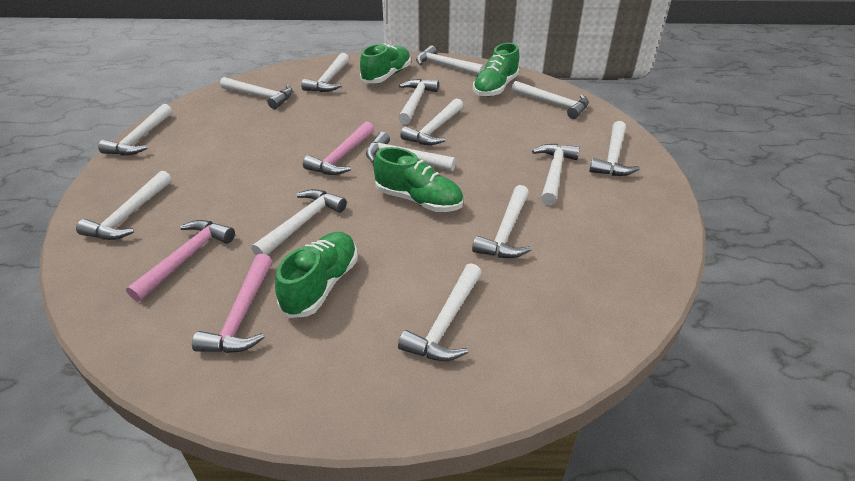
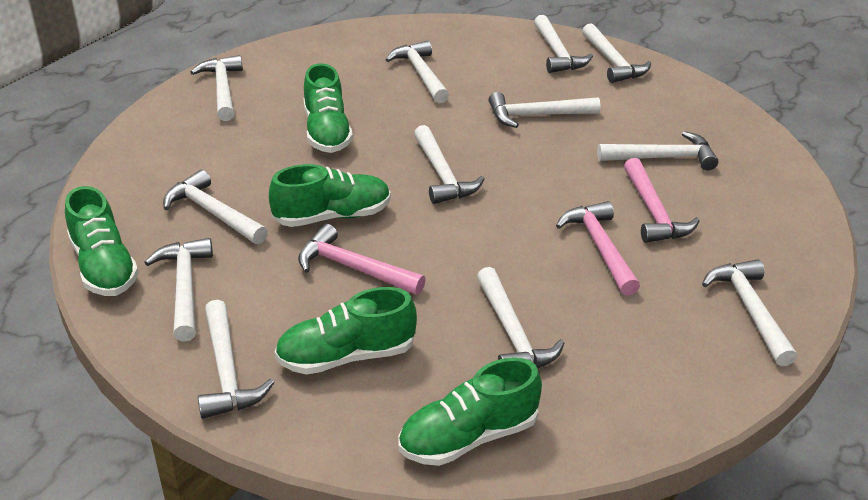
green shoe: [275,232,357,318] [360,43,411,83] [373,147,463,212] [473,43,520,97] = 4 -> [65,186,139,296] [269,164,391,227] [274,287,417,375] [304,63,353,153] [399,357,542,466] = 5
white hammer: [76,170,172,240] [98,104,172,156] [220,77,293,109] [251,189,347,255] [301,53,349,92] [366,132,456,171] [398,79,439,124] [398,263,482,361] [400,98,463,145] [416,46,485,75] [472,185,531,258] [511,81,589,119] [532,144,580,205] [589,121,640,176] = 14 -> [144,238,213,342] [163,170,268,244] [190,55,243,121] [198,300,275,419] [385,41,449,103] [414,125,485,204] [477,267,564,368] [489,92,601,128] [534,15,593,73] [582,23,651,83] [597,131,718,170] [702,259,797,366] = 12

